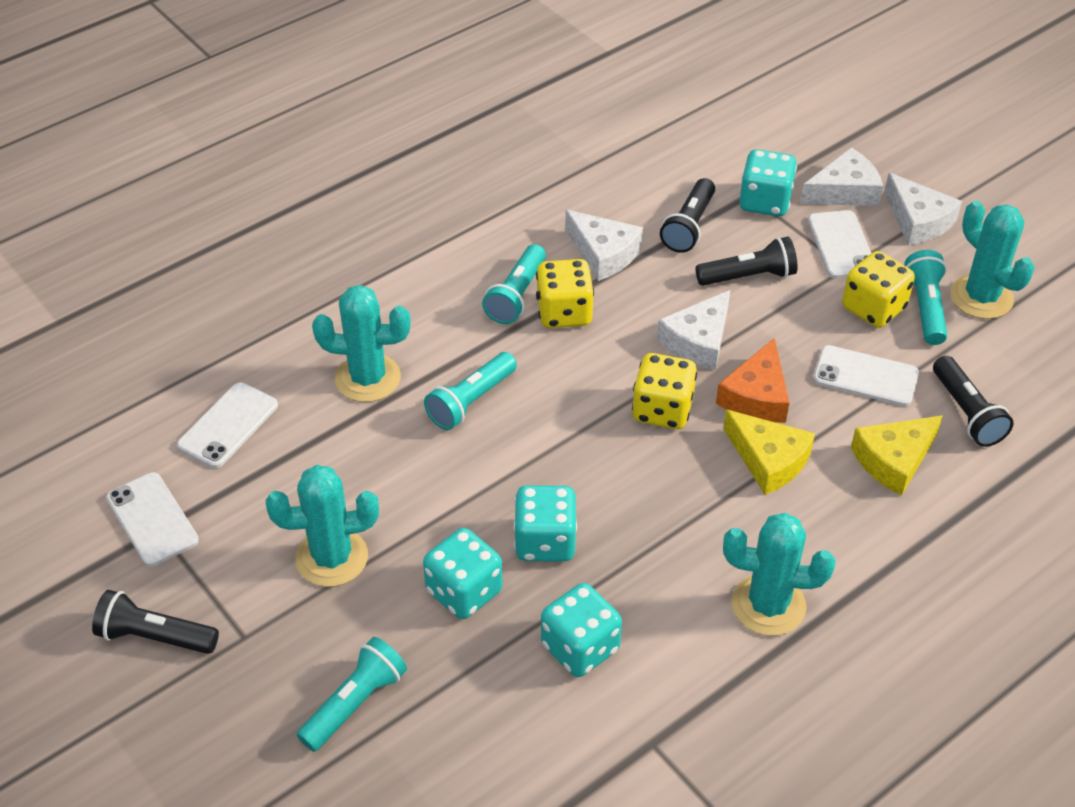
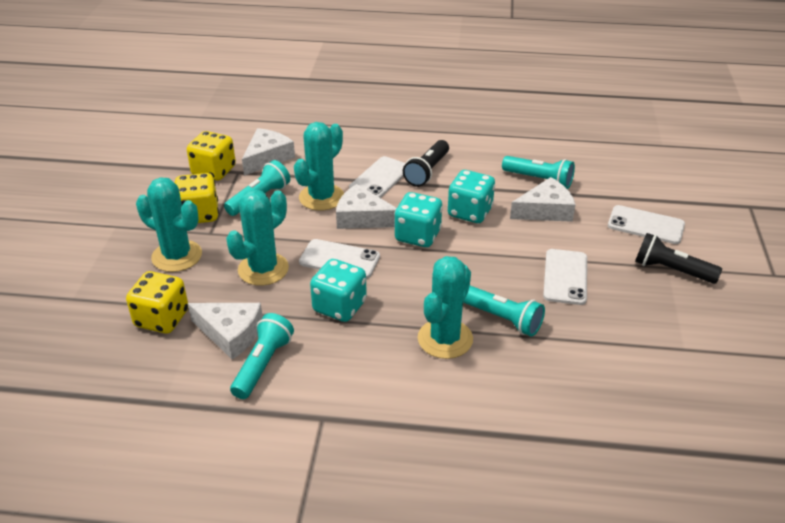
black flashlight: [92,590,219,654] [660,178,715,253] [696,237,798,286] [933,356,1014,447] = 4 -> [403,140,449,187] [635,233,722,284] = 2
orange cheese: [716,338,789,423] = 1 -> none = 0
turquoise dice: [423,528,503,619] [514,485,577,562] [541,583,622,677] [739,149,797,216] = 4 -> [310,259,367,322] [394,192,443,247] [448,170,495,223] = 3
yellow cheese: [724,410,815,495] [851,415,943,496] = 2 -> none = 0

